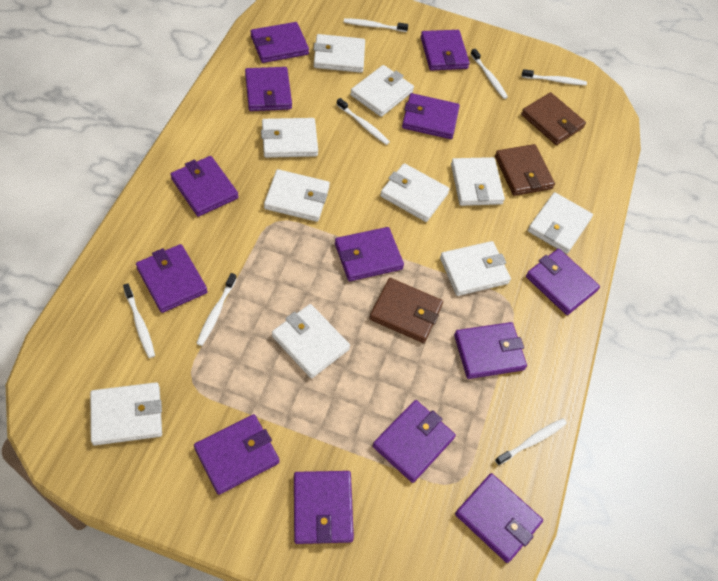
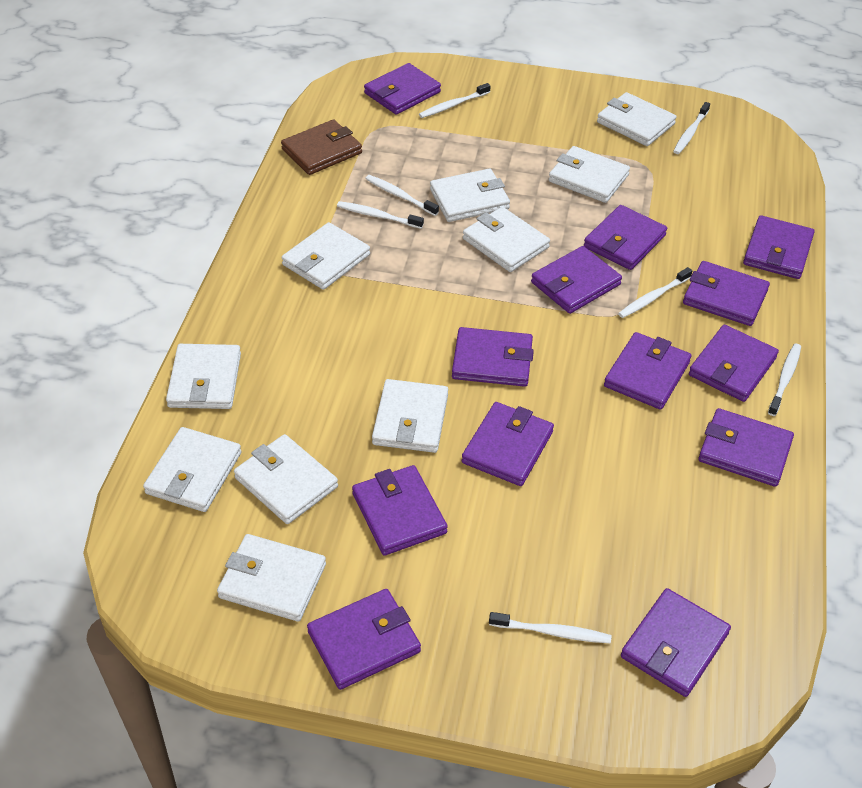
brown wallet: [369,278,443,343] [495,144,555,196] [521,92,586,145] = 3 -> [281,119,362,175] = 1

